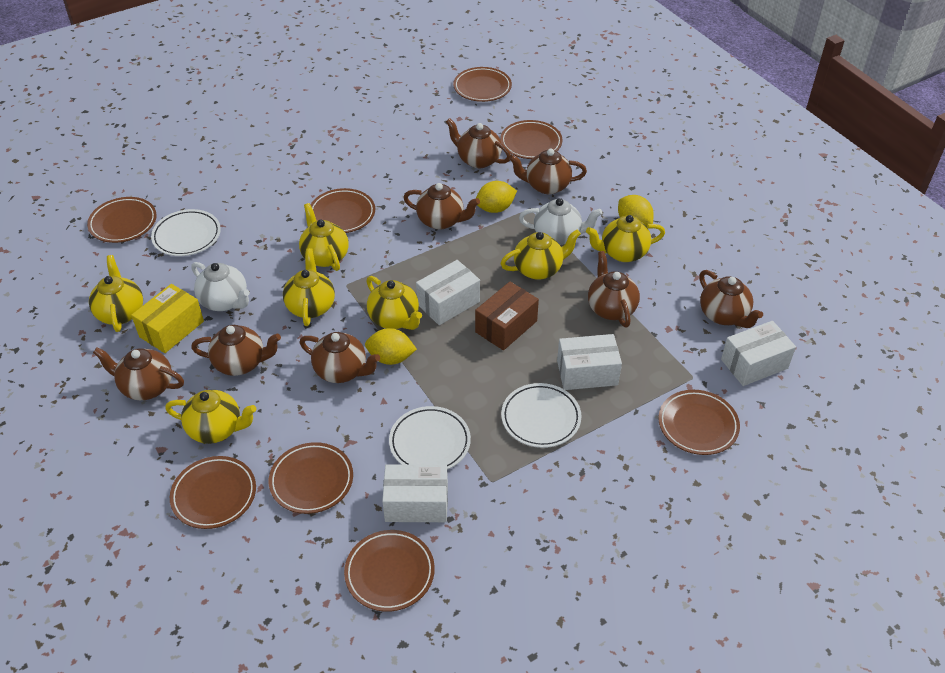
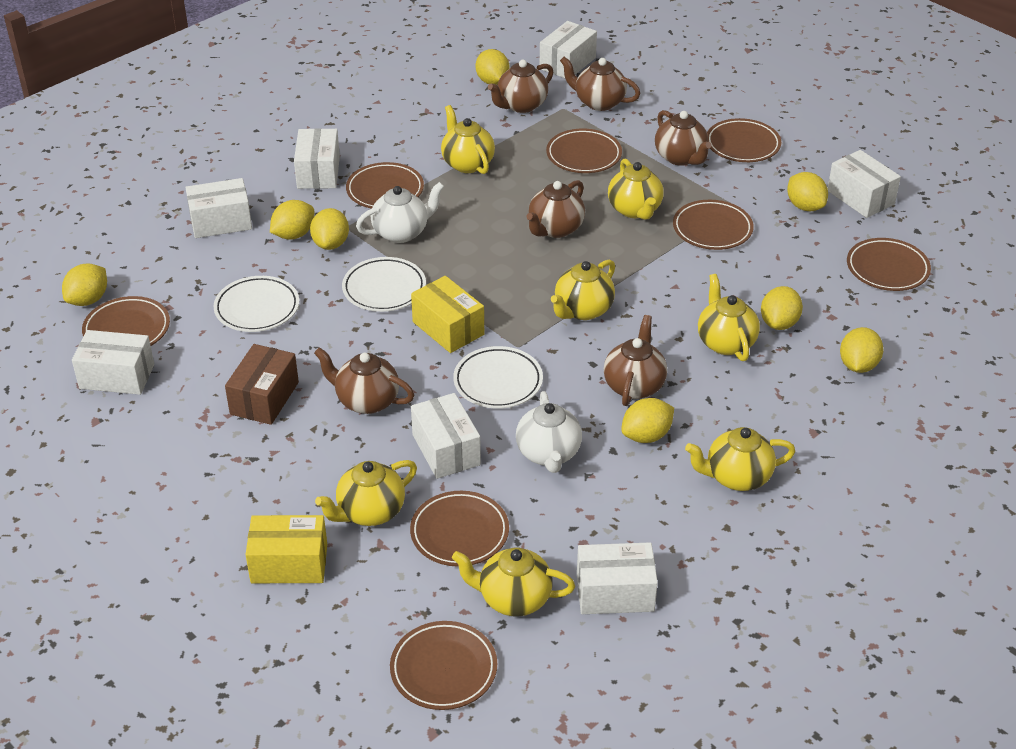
brown teapot: [93,347,184,400] [191,325,281,376] [300,332,380,383] [403,183,480,230] [446,118,511,168] [509,148,587,194] [588,251,640,327] [699,270,763,328] = 8 -> [314,347,414,414] [488,60,553,113] [526,180,585,238] [560,57,640,111] [604,315,667,406] [655,110,711,166] = 6
white box: [382,464,448,522] [416,260,480,325] [557,334,622,390] [721,321,796,386] = 4 -> [72,330,154,395] [185,178,252,238] [294,128,340,189] [411,393,481,479] [540,21,597,78] [577,542,658,614] [828,150,901,218] = 7
yellow box: [131,284,204,353] = 1 -> [245,515,327,583] [411,276,484,353] = 2
yellow lemon: [365,328,417,365] [476,181,517,213] [618,195,654,227] = 3 -> [62,264,107,306] [270,200,314,239] [310,208,349,250] [476,49,510,85] [621,398,674,443] [761,286,803,330] [787,172,828,211] [840,327,883,373] = 8

